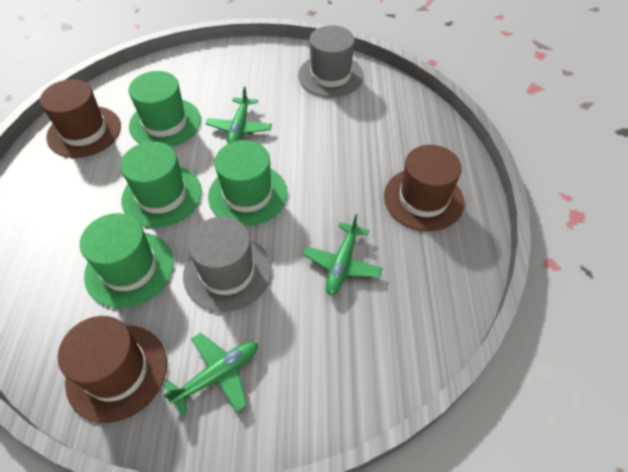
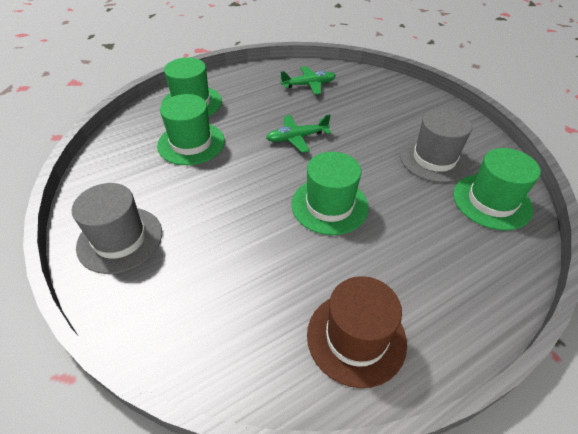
brown hat: [40,79,121,158] [58,316,167,423] [384,145,464,231] = 3 -> [307,276,407,388] = 1
green plane: [164,333,258,416] [206,86,272,144] [303,214,382,296] = 3 -> [266,114,331,153] [281,66,336,95] = 2

